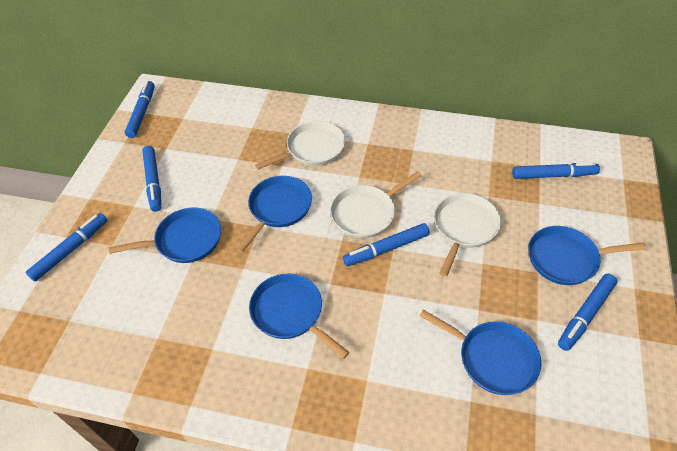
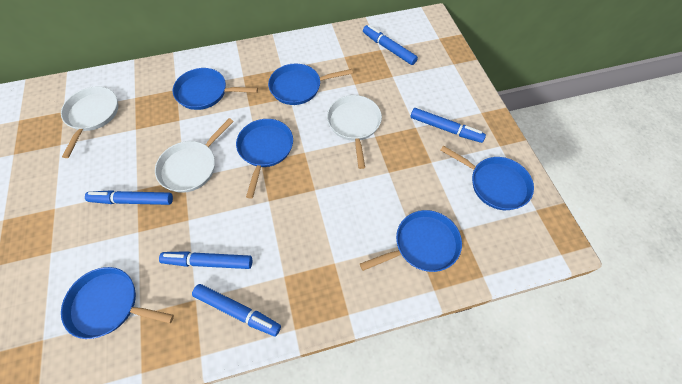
blue marker: [26,213,108,281] [125,81,155,138] [142,146,161,212] [343,223,430,266] [512,162,600,179] [558,274,617,351] = 6 -> [85,190,173,205] [159,251,252,269] [192,284,281,336] [363,25,418,65] [410,108,486,143] = 5
blue pan: [109,207,221,263] [236,176,312,253] [249,274,350,359] [420,310,541,395] [528,226,646,285] = 5 -> [61,267,174,339] [173,68,258,110] [236,119,293,198] [268,64,353,105] [360,210,462,272] [440,146,534,210] = 6

